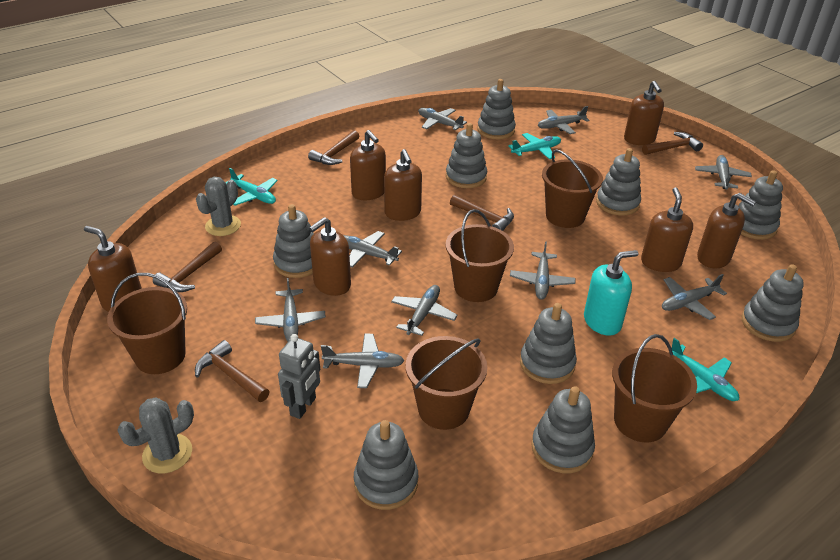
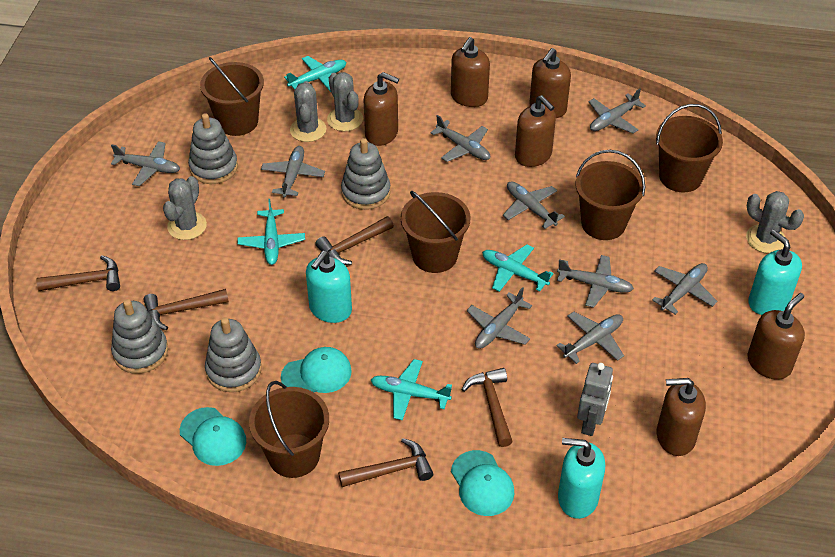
brown soap dispenser: [84,226,142,312] [309,217,351,296] [350,130,386,200] [384,149,422,221] [624,81,664,145] [641,187,693,272] [697,193,756,268] = 7 -> [364,72,399,146] [451,37,490,107] [515,95,556,167] [529,48,571,118] [657,378,706,456] [747,293,805,380] = 6
grey cactus: [117,397,194,474] [196,177,241,236] = 2 -> [163,176,207,240] [290,81,326,142] [327,72,363,131] [746,191,804,253] = 4
grey stacking toy: [273,204,314,278] [354,420,418,510] [446,123,487,188] [477,79,516,139] [520,303,577,384] [531,386,595,473] [596,148,641,215] [738,171,783,240] [742,264,804,342] = 9 -> [111,299,168,374] [188,113,238,184] [205,317,262,392] [341,138,391,210] = 4
turquoise cap: none = 0 -> [180,407,246,466] [281,347,352,393] [451,450,514,516] = 3
turquoise plane: [226,168,278,206] [508,133,561,159] [672,338,739,401] = 3 -> [237,199,305,265] [284,56,346,92] [371,359,452,420] [482,244,554,292] = 4
turquoise soap dispenser: [584,250,638,336] = 1 -> [306,251,352,323] [558,438,605,519] [748,229,802,315] = 3

